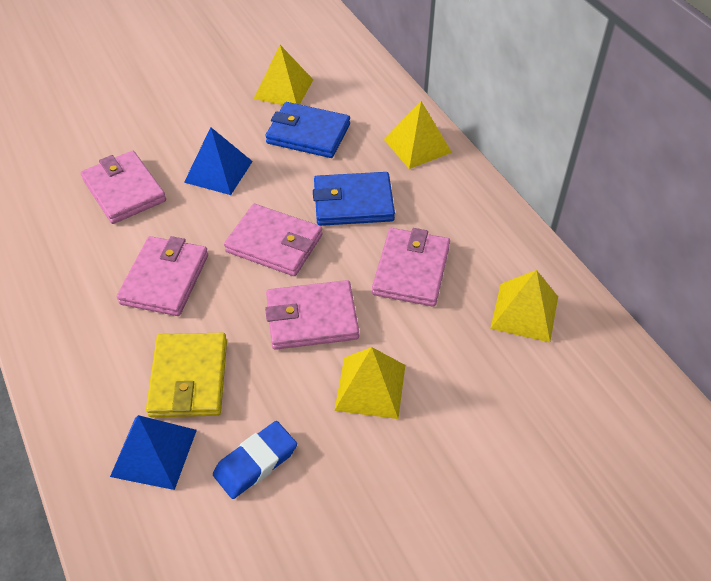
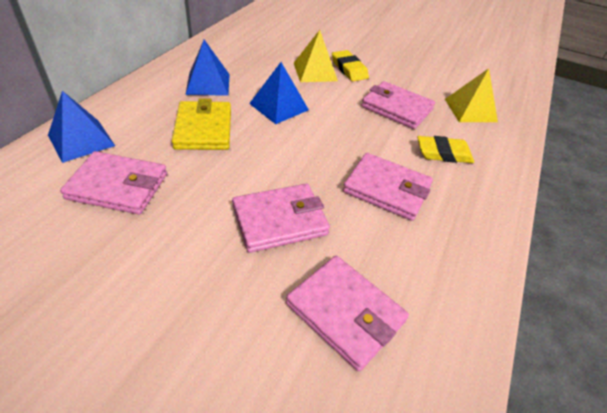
blue eraser: [213,421,297,499] = 1 -> none = 0
blue pyramid: [110,415,197,490] [184,127,253,195] = 2 -> [48,91,115,163] [185,40,230,96] [249,62,309,124] = 3
blue wallet: [265,102,350,158] [313,172,395,226] = 2 -> none = 0
yellow eraser: none = 0 -> [332,50,369,81] [417,136,474,163] = 2
yellow pyramid: [254,45,313,105] [334,347,405,419] [384,101,452,169] [490,270,558,342] = 4 -> [294,30,338,82] [445,68,498,122] = 2

